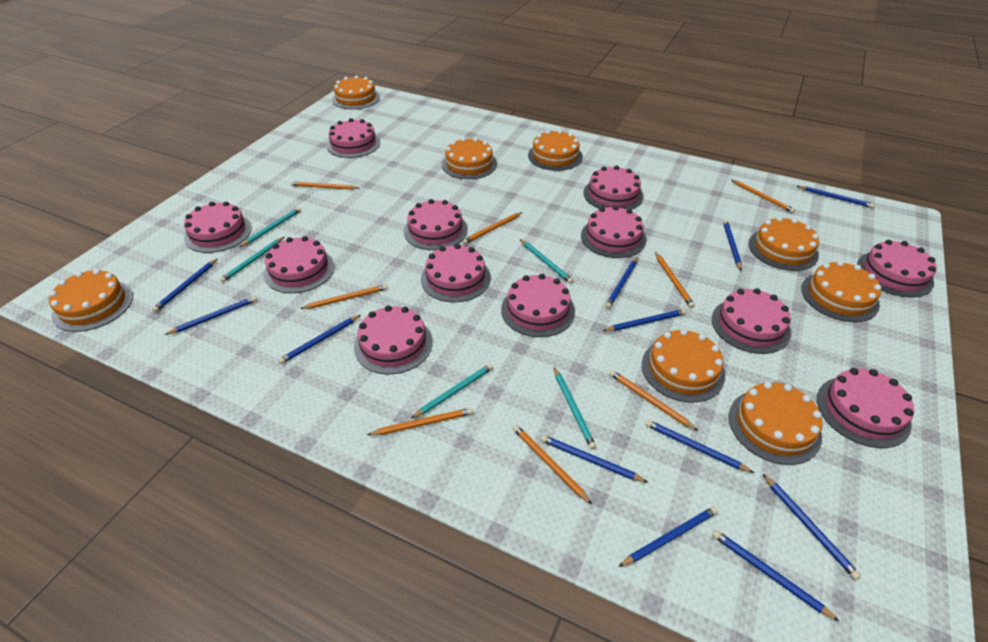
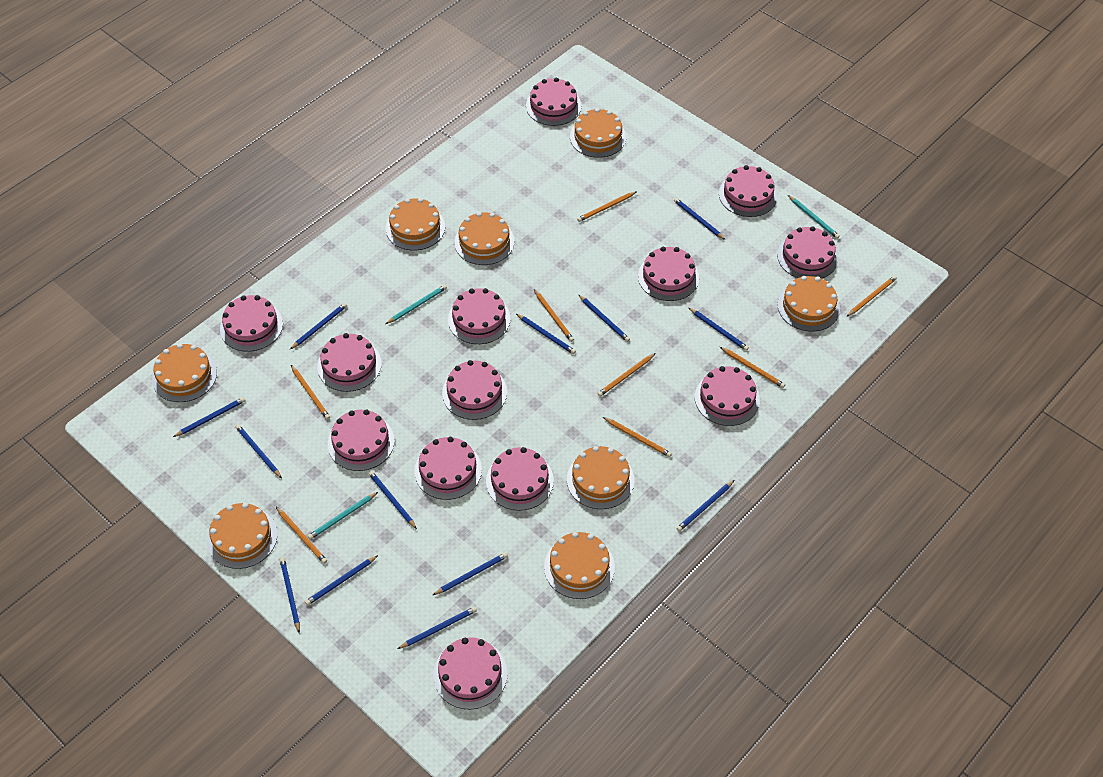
blue pencil: [152,258,218,312] [165,296,257,335] [278,315,361,364] [541,435,648,483] [603,309,686,331] [605,257,637,309] [618,506,718,567] [645,420,754,473] [712,530,839,621] [723,220,742,270] [763,474,861,580] [797,186,875,208] = 12 -> [173,397,245,437] [236,424,282,478] [280,558,300,633] [290,303,347,349] [305,555,378,606] [368,471,417,529] [397,607,477,649] [433,552,508,595] [516,314,576,354] [579,295,630,342] [674,198,725,240] [676,480,734,532] [689,308,749,351] = 13
pink cake: [184,202,252,253] [264,236,334,293] [327,118,380,158] [354,306,433,374] [404,199,468,250] [421,244,491,302] [501,274,575,337] [581,206,646,258] [584,166,643,210] [712,288,791,354] [817,368,914,448] [857,240,937,298] = 12 -> [220,295,283,352] [317,333,382,392] [328,409,395,471] [414,437,482,500] [433,637,508,709] [442,360,507,420] [448,288,511,344] [486,447,554,511] [526,78,581,126] [638,247,699,301] [695,366,760,426] [719,165,778,217] [777,226,838,279] = 13
turquoise pencil: [220,237,284,283] [240,207,301,247] [411,364,493,419] [520,239,573,284] [554,367,596,449] = 5 -> [308,492,378,540] [386,285,447,324] [788,195,840,239] = 3

